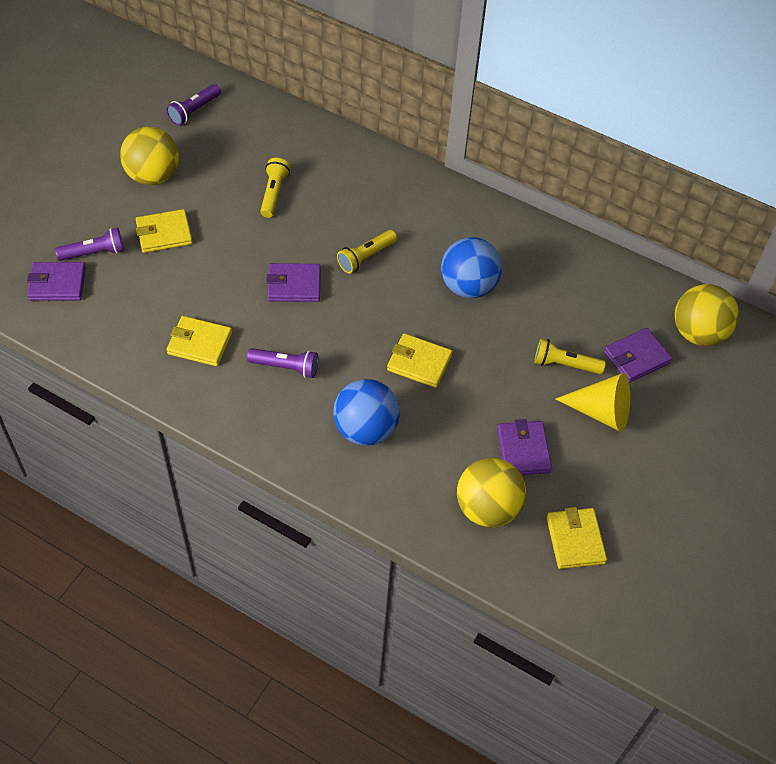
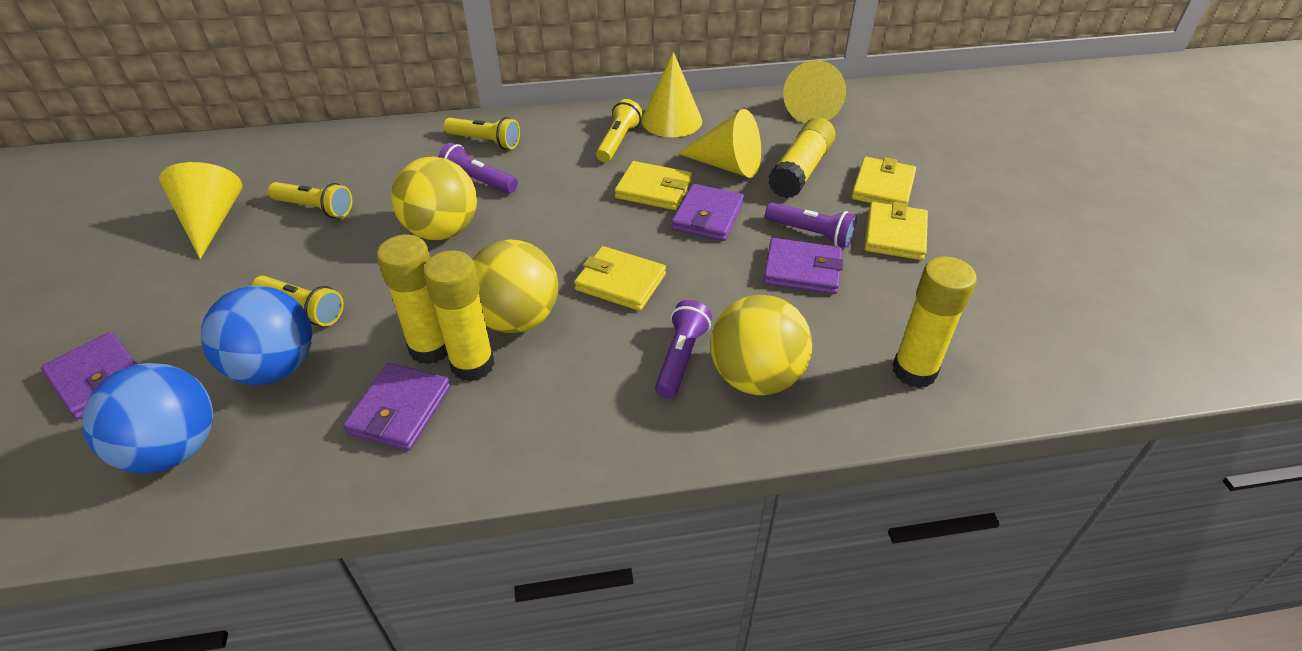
yellow cone: [556,373,630,432] = 1 -> [159,162,243,259] [642,52,702,137] [677,109,761,178] [783,60,846,123] = 4
yellow flashlight: [260,158,290,218] [337,230,397,274] [534,338,606,374] = 3 -> [252,276,344,326] [268,182,352,218] [443,117,520,149] [596,99,643,162] = 4
yellow glue stick: none = 0 -> [377,234,448,364] [423,250,495,382] [768,118,836,198] [893,256,977,388] = 4

